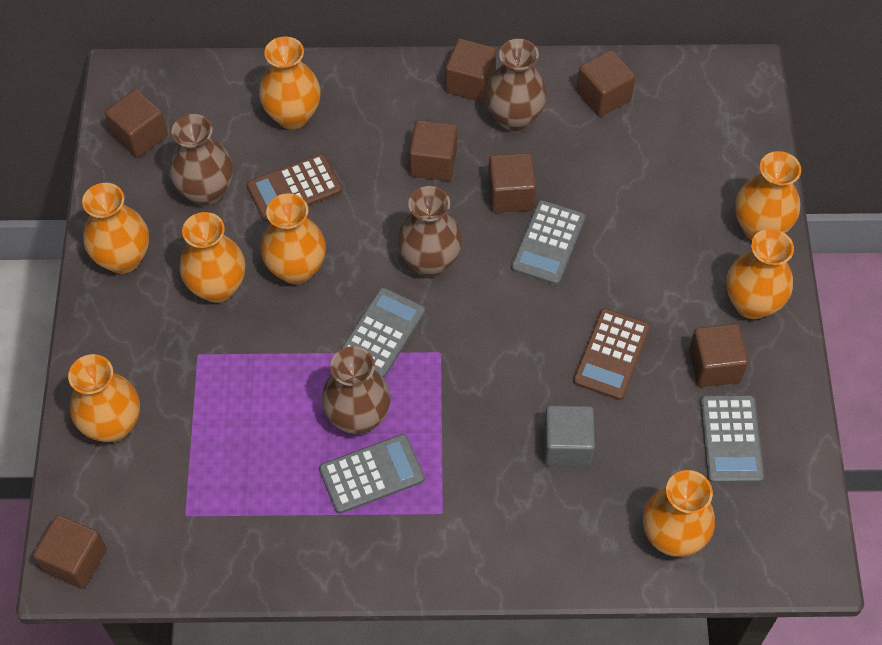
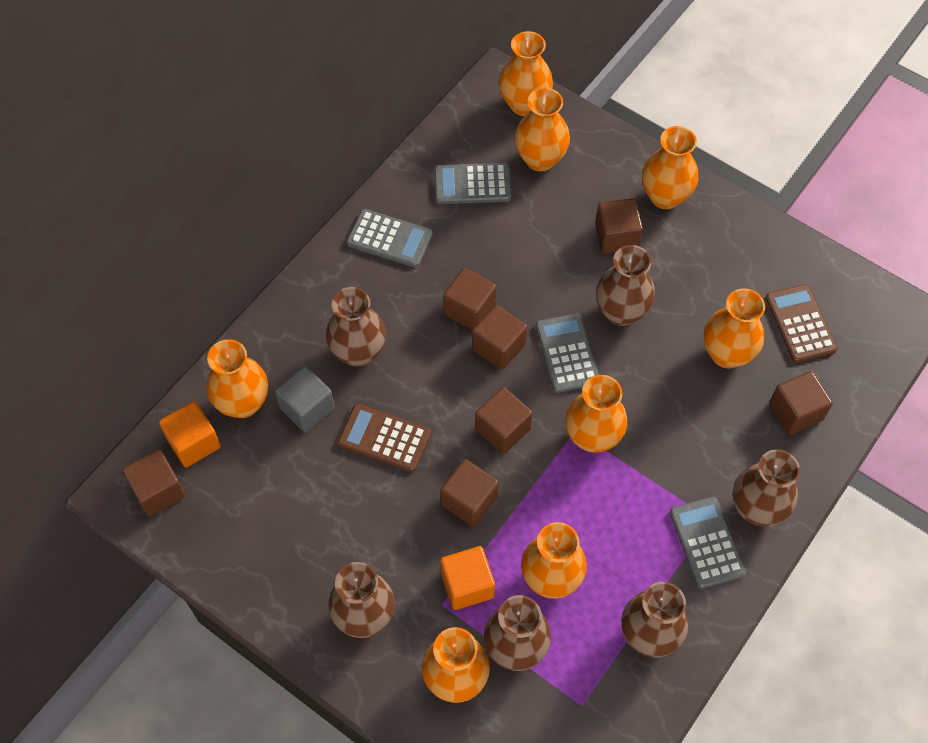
brown vase: [169,114,233,206] [322,346,391,434] [397,186,462,277] [485,39,547,132] = 4 -> [326,287,386,367] [328,562,395,638] [484,595,551,671] [596,245,655,326] [621,582,688,657] [733,449,800,526] = 6
orange cube: none = 0 -> [159,401,221,468] [440,546,495,610] = 2

